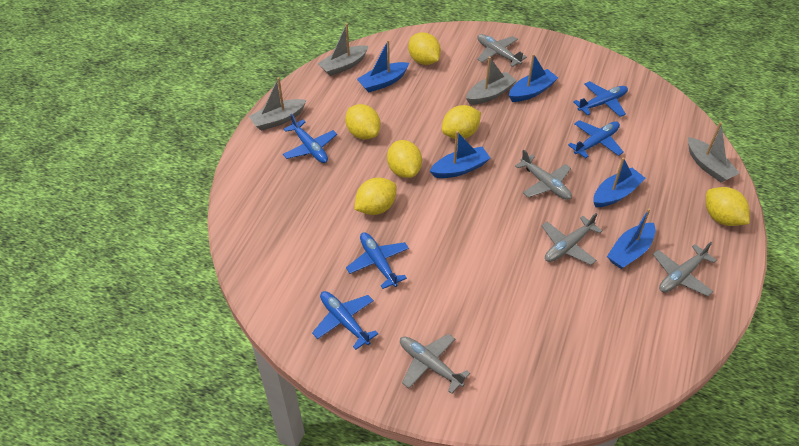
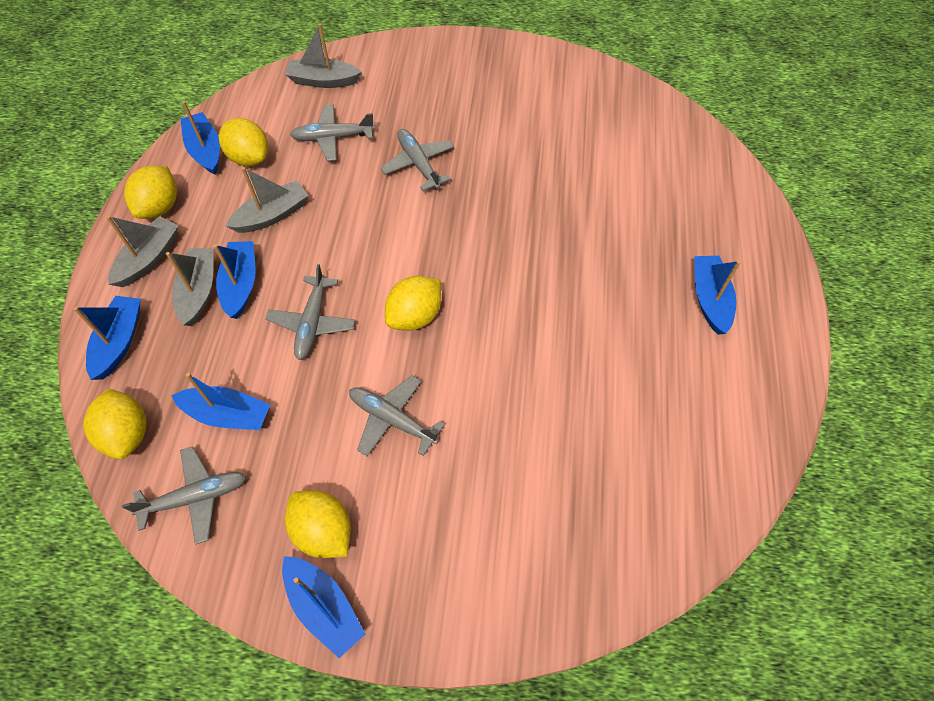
blue boat: [357,40,409,92] [430,131,490,178] [509,54,558,102] [593,158,645,207] [607,208,656,269] = 5 -> [73,296,141,380] [171,373,270,430] [181,101,220,175] [213,241,256,319] [282,556,365,658] [694,256,741,335] = 6
blue plane: [283,114,337,163] [312,291,378,350] [346,232,409,289] [568,120,624,158] [573,81,628,117] = 5 -> none = 0
yellow lemon: [345,104,380,140] [354,178,397,215] [387,140,422,178] [408,32,441,65] [442,105,481,139] [706,187,750,226] = 6 -> [83,389,146,459] [124,166,177,219] [219,118,268,166] [285,490,351,558] [385,276,441,331] = 5

